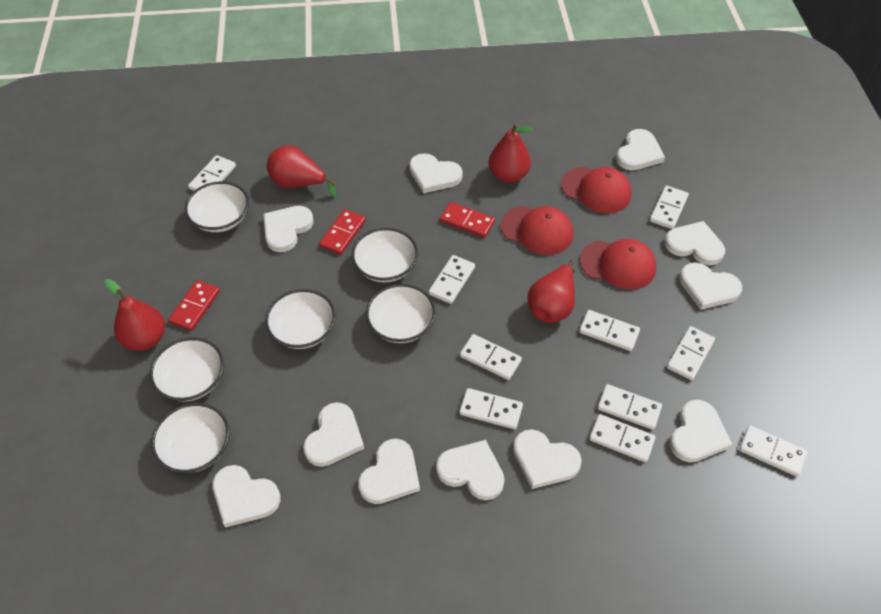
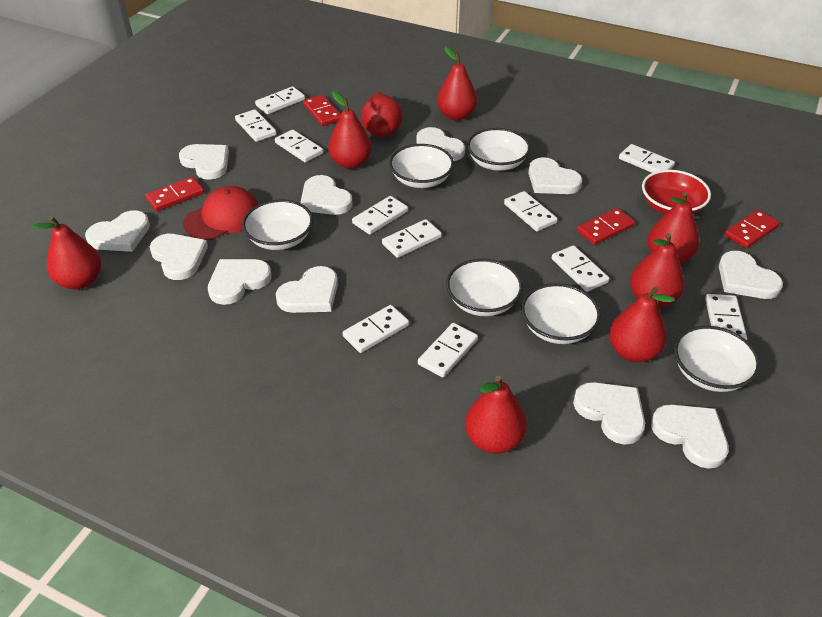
red bowl: none = 0 -> [642,170,711,214] = 1
red cap: [501,206,574,255] [561,167,632,214] [580,239,656,290] = 3 -> [183,186,259,240] = 1
red domino: [168,280,220,331] [319,209,366,255] [440,202,495,238] = 3 -> [145,177,204,211] [303,95,341,126] [577,208,635,245] [724,210,780,249] = 4
red pear: [104,279,165,351] [267,145,337,197] [489,123,533,183] [528,260,575,323] = 4 -> [32,216,101,290] [328,91,372,169] [361,92,403,137] [437,46,477,121] [465,375,527,454] [609,287,675,362] [630,233,684,308] [647,192,699,264] = 8
white domino: [188,155,236,191] [429,255,475,304] [460,334,522,380] [460,388,523,429] [579,310,640,351] [589,414,656,462] [598,384,662,430] [650,185,689,229] [667,326,715,380] [739,425,808,477] = 10 -> [235,109,277,142] [255,86,305,114] [275,130,323,162] [343,305,409,353] [352,196,408,235] [382,219,442,258] [418,323,478,377] [504,191,558,231] [552,245,609,292] [619,144,675,173] [705,294,747,340] = 11

